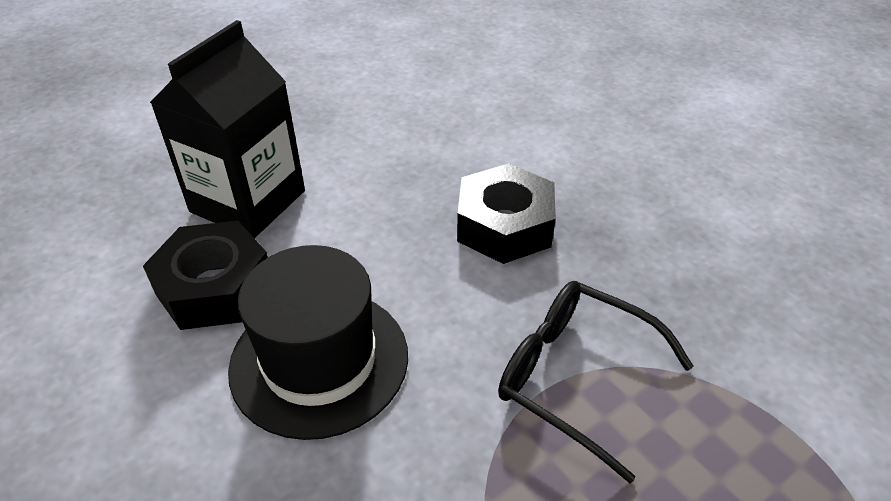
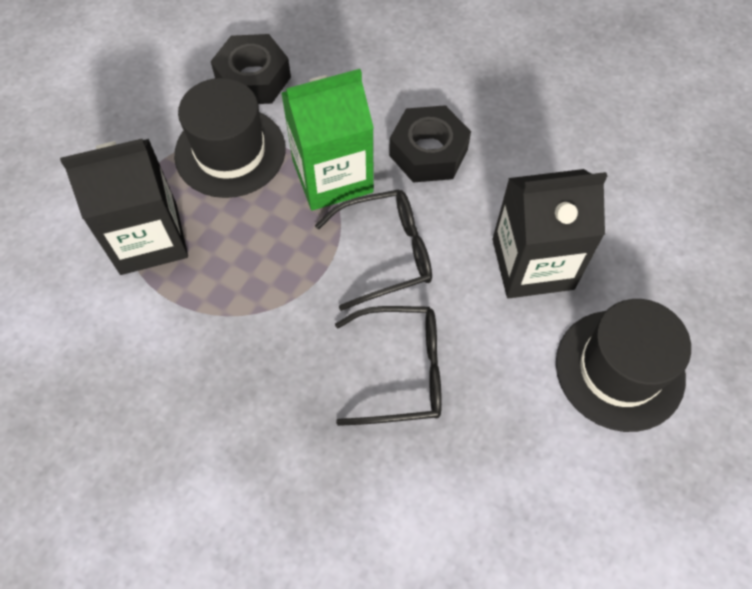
black carton: [150,20,305,238] = 1 -> [60,139,188,275] [492,169,607,298] = 2
black glasses: [498,281,694,483] = 1 -> [315,189,432,311] [335,306,442,426] = 2
black hat: [228,245,408,440] = 1 -> [174,78,286,198] [556,299,691,432] = 2
green carton: none = 0 -> [281,69,374,210] = 1

